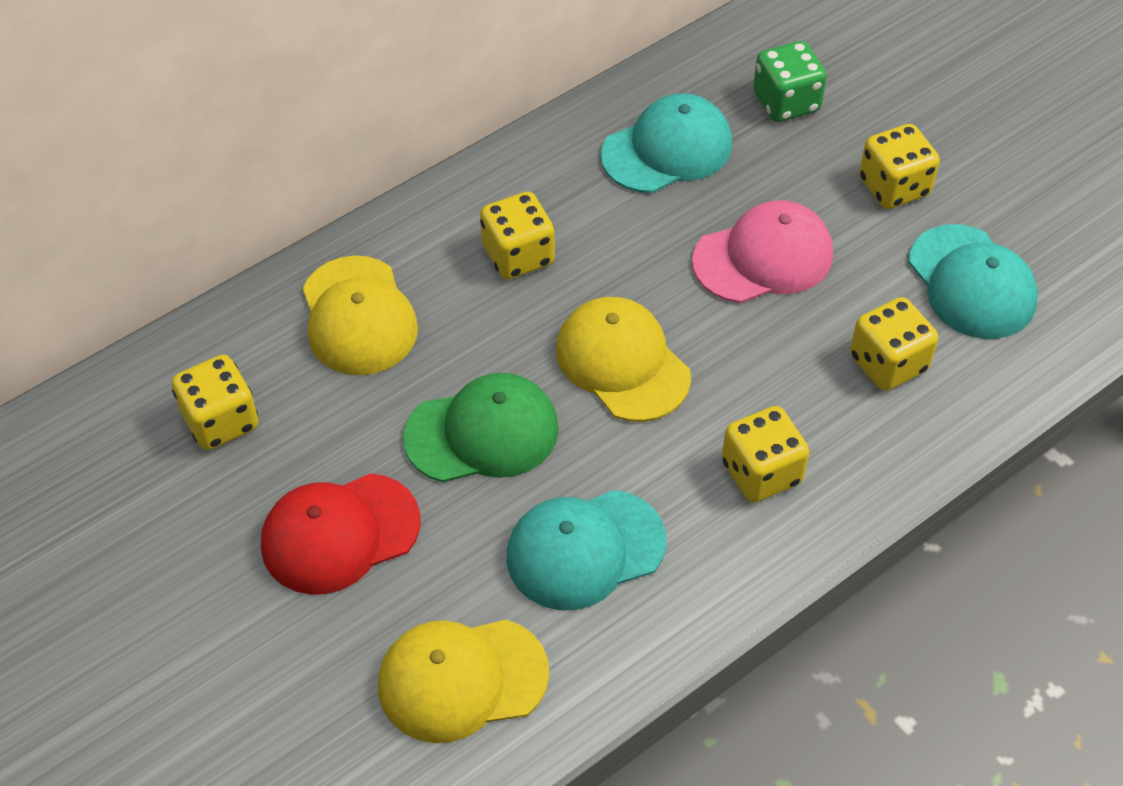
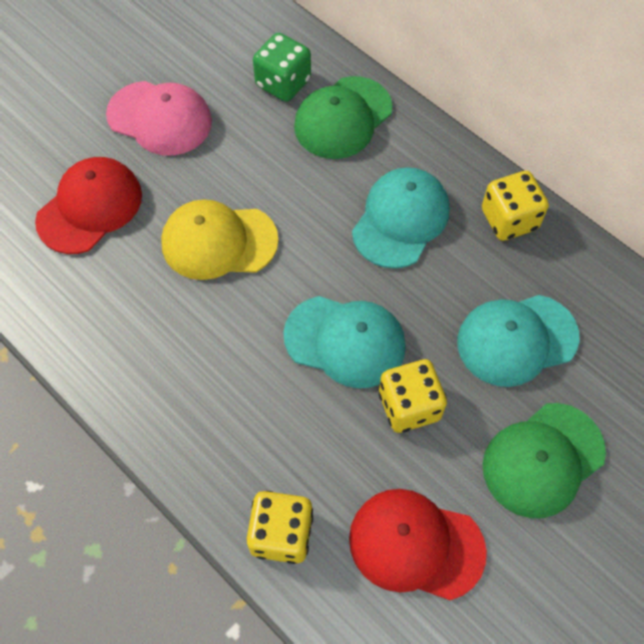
green cap: [403,373,559,482] = 1 -> [294,76,392,159] [483,403,606,518] = 2
red cap: [261,473,421,595] = 1 -> [35,157,142,254] [349,489,487,600] = 2
yellow cap: [303,256,418,375] [378,620,549,743] [556,297,691,422] = 3 -> [161,199,279,280] = 1
yellow dice: [172,355,259,450] [480,191,555,279] [722,406,809,502] [850,297,938,391] [859,124,940,209] = 5 -> [247,491,313,564] [379,359,447,433] [482,171,549,241] = 3

